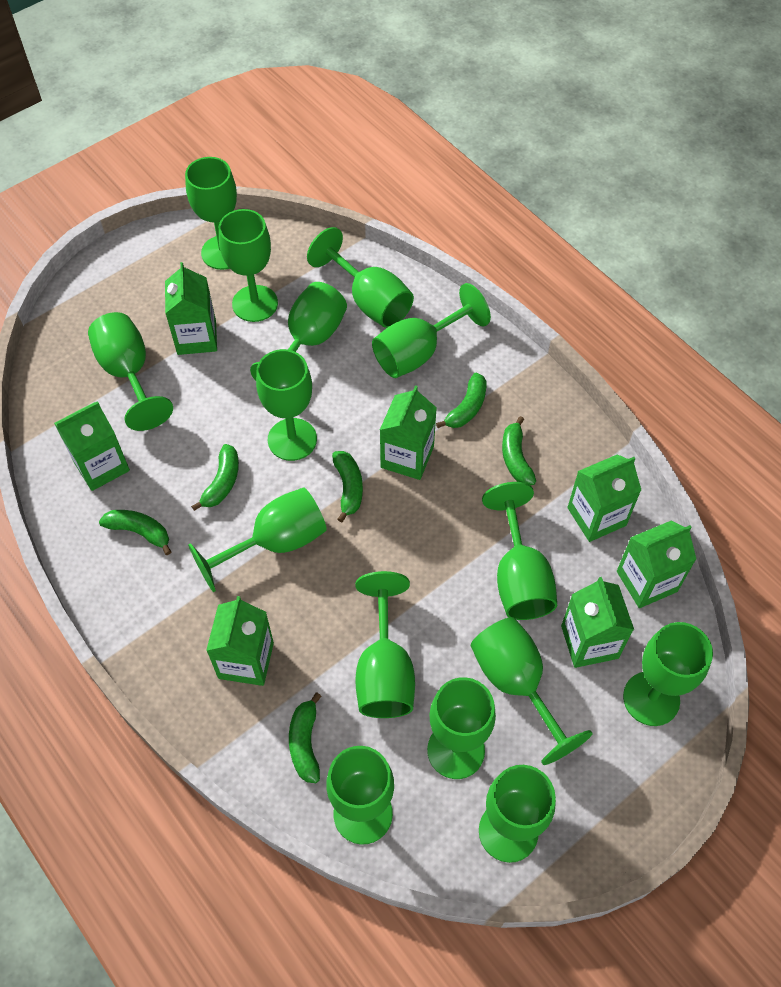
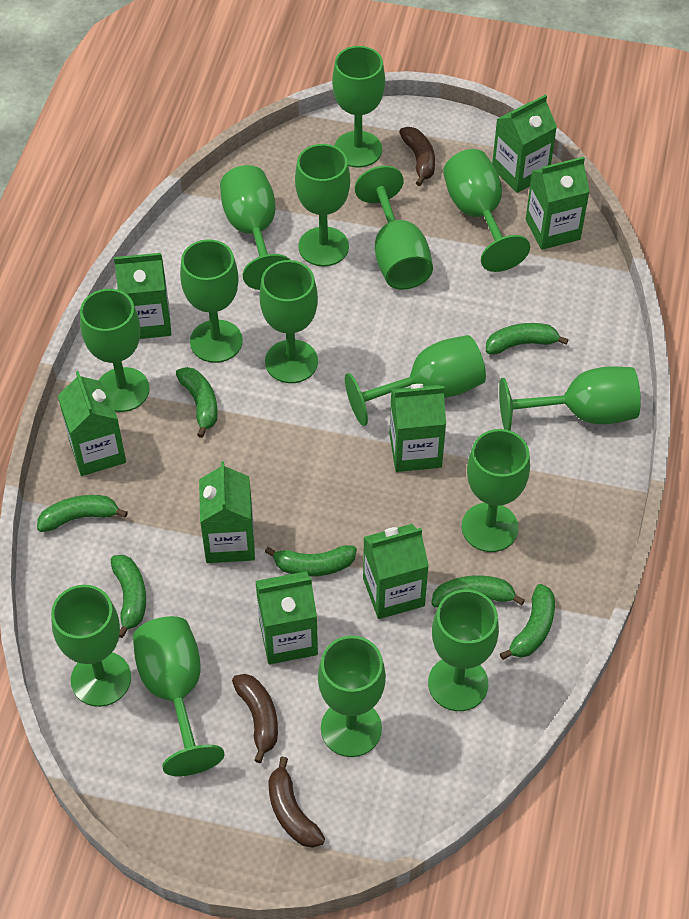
brown banana: none = 0 -> [232,674,278,763] [268,757,325,848] [399,127,435,186] = 3
green banana: [99,510,171,555] [191,444,239,511] [289,693,322,783] [332,451,363,523] [436,372,487,428] [502,416,536,485] = 6 -> [37,495,128,532] [111,555,146,638] [176,367,218,438] [265,545,357,577] [431,575,525,607] [486,323,569,354] [500,584,555,660] = 7
green carton: [54,401,130,491] [165,262,217,355] [206,596,274,686] [380,386,437,480] [561,577,634,668] [567,454,641,542] [617,520,696,608] = 7 -> [58,371,126,476] [114,253,171,339] [199,461,255,563] [255,571,318,664] [363,524,429,619] [390,384,446,472] [492,94,557,193] [526,157,590,250] = 8

